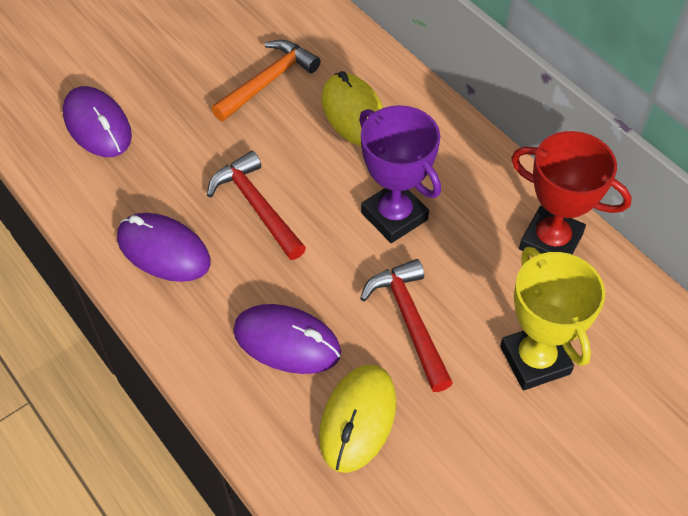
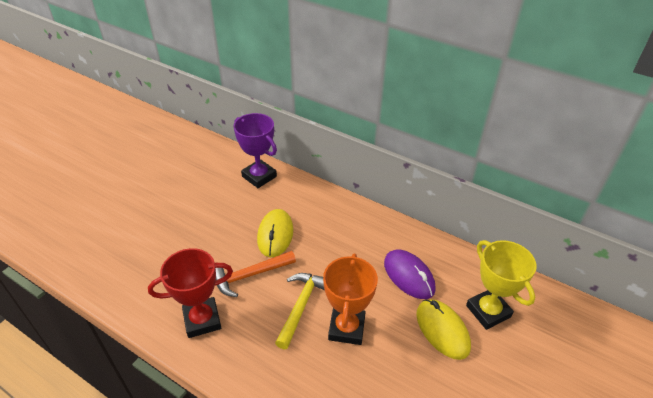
orange trophy: none = 0 -> [323,254,378,345] = 1
purple mouse: [63,86,132,157] [117,213,211,282] [233,304,341,374] = 3 -> [384,249,436,299] = 1
red hammer: [207,151,306,260] [360,259,453,392] = 2 -> none = 0
yellow hammer: none = 0 -> [275,273,325,349] = 1

